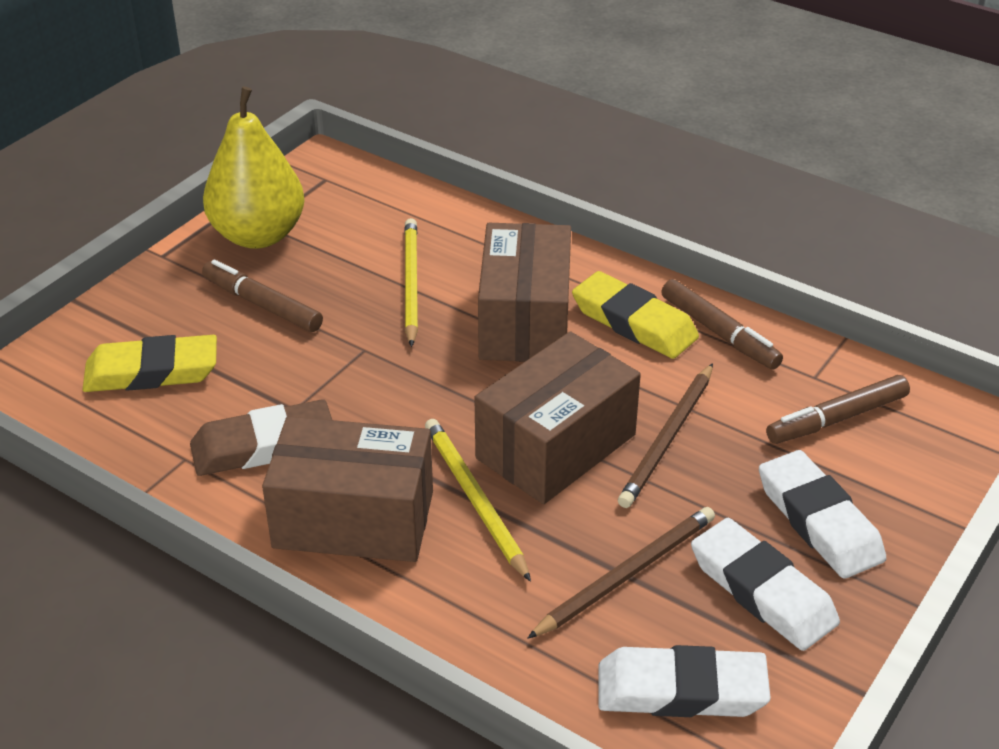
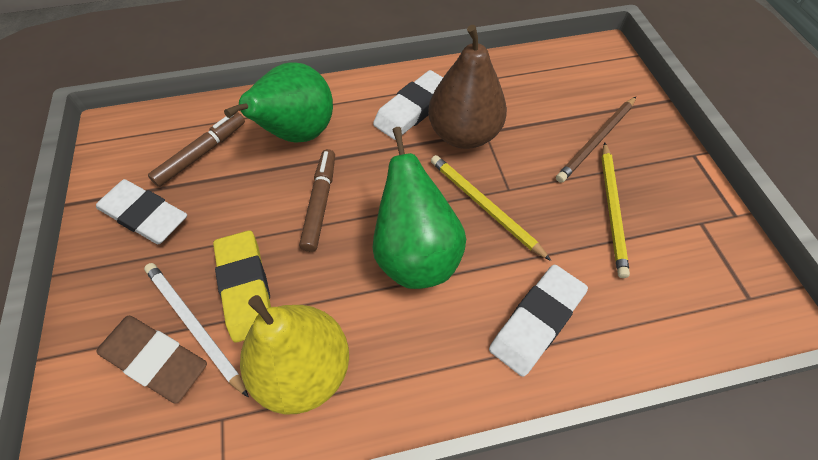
brown box: [262,416,433,562] [474,331,641,504] [478,223,571,362] = 3 -> none = 0
brown marker: [202,260,323,332] [661,279,783,369] [766,375,910,444] = 3 -> [148,112,245,187] [299,149,335,252] = 2
brown pear: none = 0 -> [428,25,507,149] = 1
brown pencil: [527,507,715,639] [618,363,713,508] = 2 -> [556,97,636,183] = 1
green pear: none = 0 -> [224,62,333,143] [373,127,466,289] = 2
white pencil: none = 0 -> [144,263,249,398] = 1
yellow eraser: [83,335,217,392] [572,271,699,359] = 2 -> [213,230,271,343] = 1

